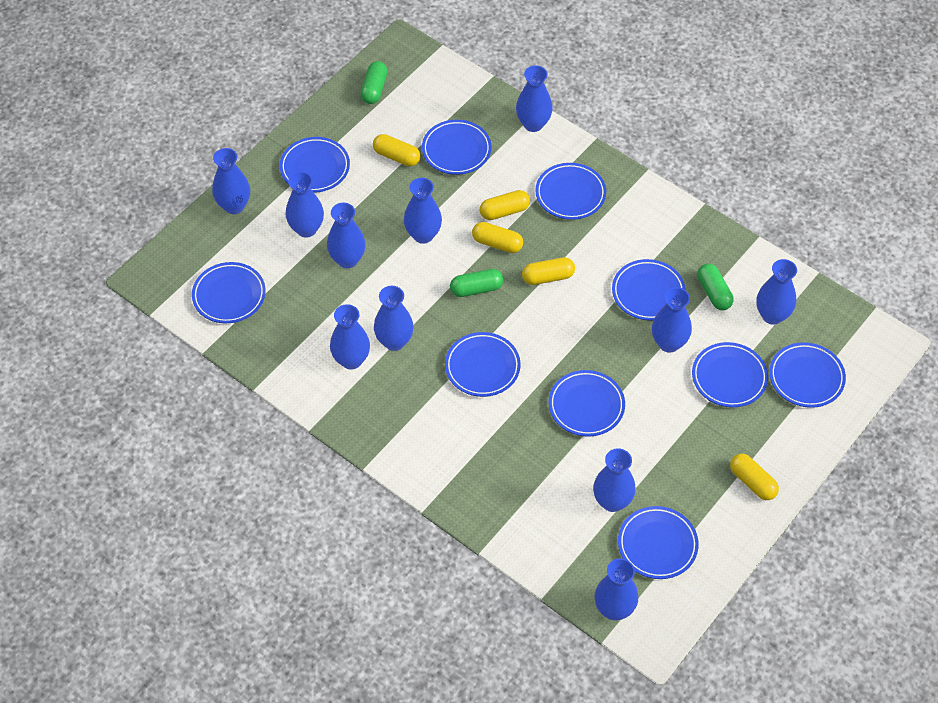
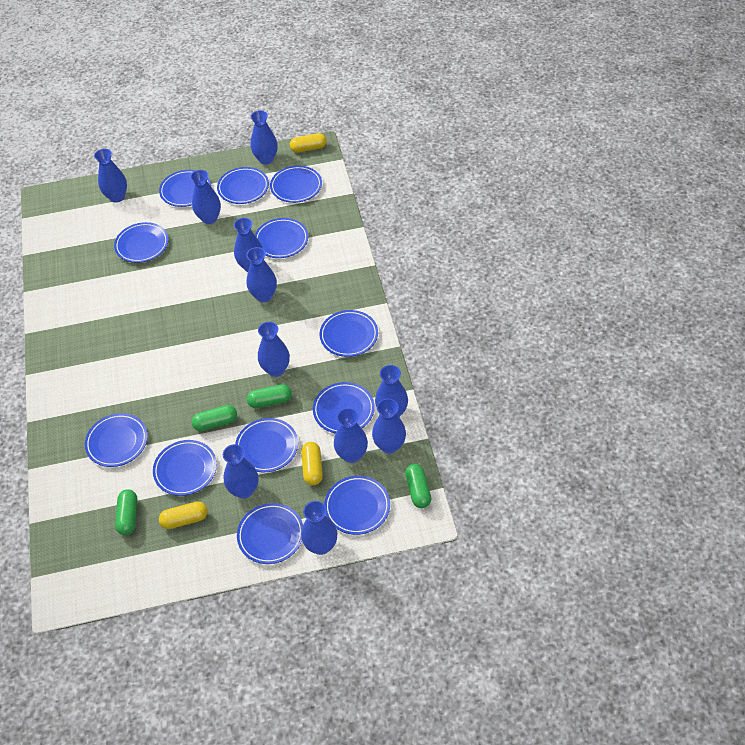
blue plate: [192,262,266,323] [280,137,350,193] [422,120,491,175] [445,332,521,397] [535,163,606,220] [549,370,625,437] [612,259,686,321] [618,506,699,579] [692,342,768,407] [769,342,846,408] = 10 -> [85,413,148,467] [114,222,169,263] [153,440,217,496] [159,170,211,207] [217,167,269,204] [235,418,298,472] [237,503,303,564] [255,218,308,258] [270,166,322,203] [313,382,375,434] [320,310,378,357] [324,476,390,535] = 12
green capsule: [360,61,388,104] [450,269,503,297] [697,264,734,310] = 3 -> [115,489,137,535] [192,405,237,431] [247,384,292,408] [405,464,431,508] = 4
yellow capsule: [373,134,420,166] [472,222,523,253] [480,190,530,220] [522,257,575,285] [730,454,779,500] = 5 -> [159,502,208,529] [290,133,327,153] [301,442,323,485] = 3

